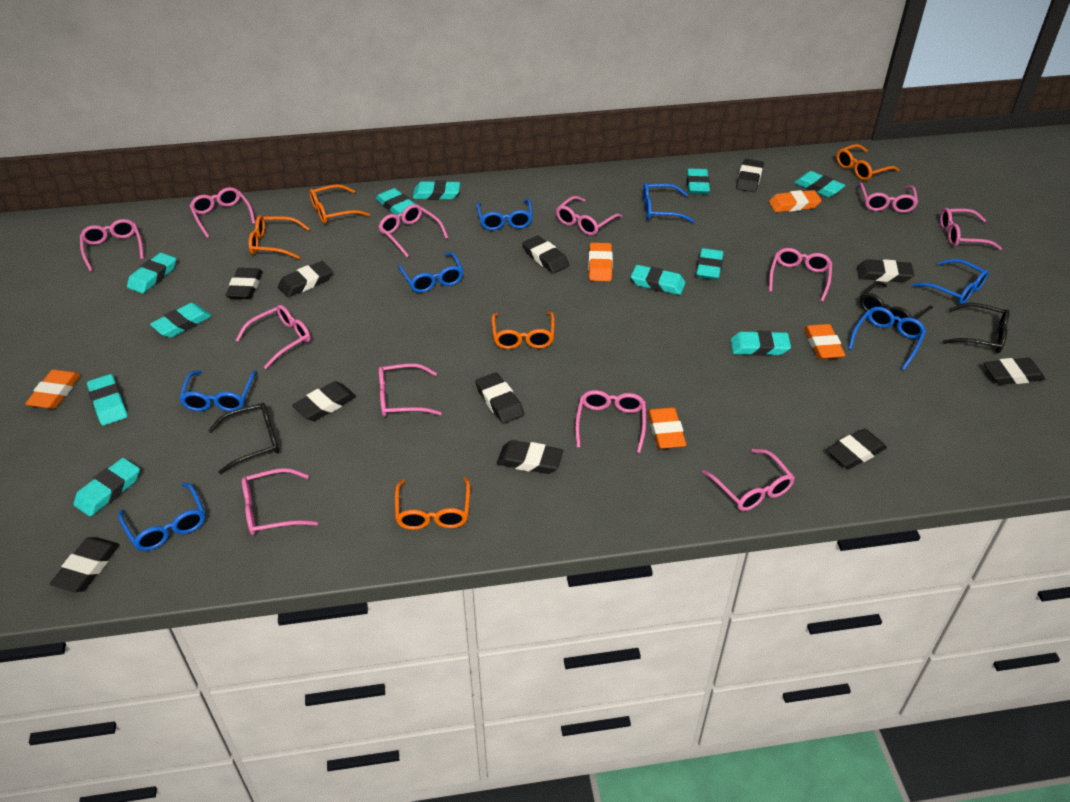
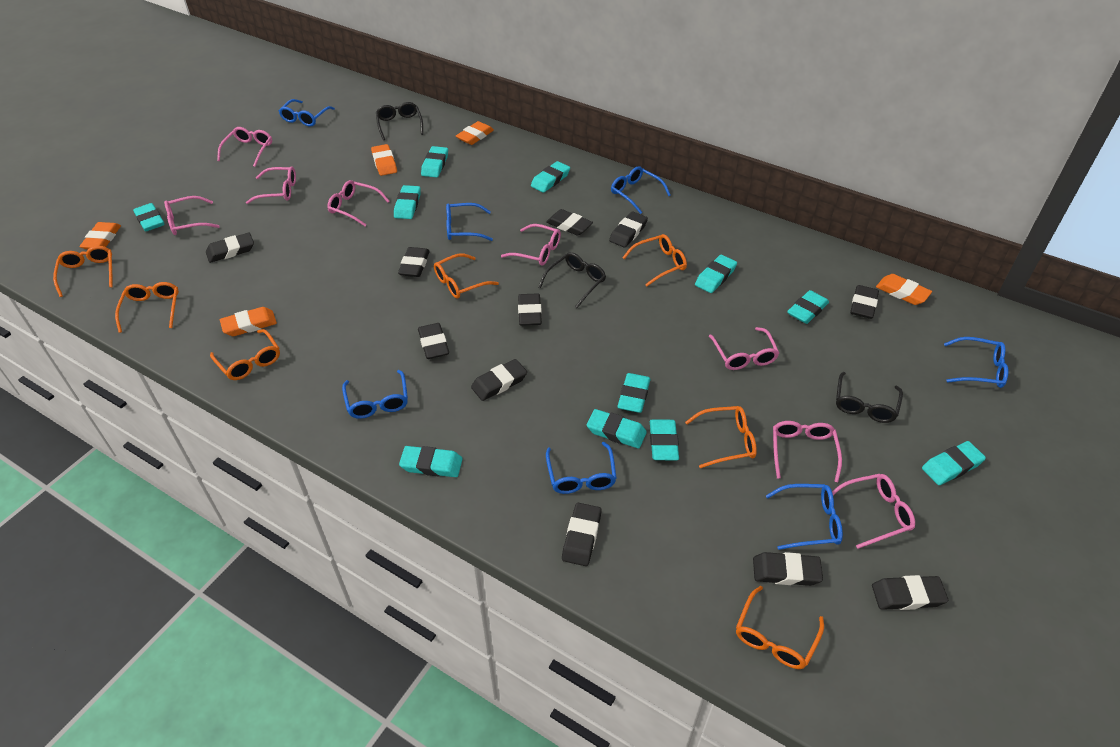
orange glasses: [248,215,310,259] [309,184,370,224] [395,477,470,530] [492,312,555,349] [836,144,899,181] = 5 -> [53,246,113,297] [115,282,179,333] [210,329,280,380] [434,253,499,298] [622,234,687,286] [685,406,757,468] [736,586,824,669] = 7
pink glasses: [80,219,144,272] [190,187,255,238] [235,305,311,369] [242,468,318,536] [378,204,448,257] [379,363,442,417] [556,196,623,235] [575,390,646,453] [702,449,795,511] [769,248,832,302] [859,183,918,213] [940,208,1002,250] = 12 -> [164,196,219,235] [217,127,272,167] [246,166,296,204] [327,180,389,226] [501,224,561,266] [709,327,779,370] [773,421,842,482] [832,474,915,549] = 8

